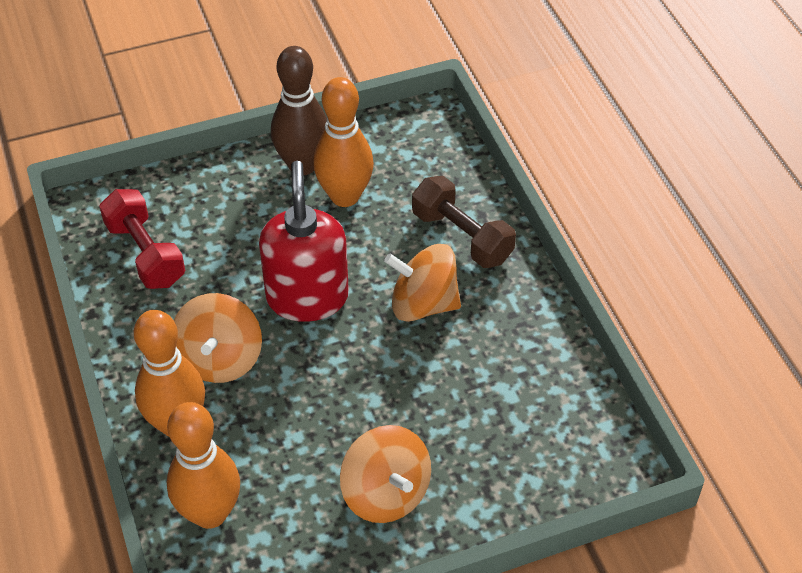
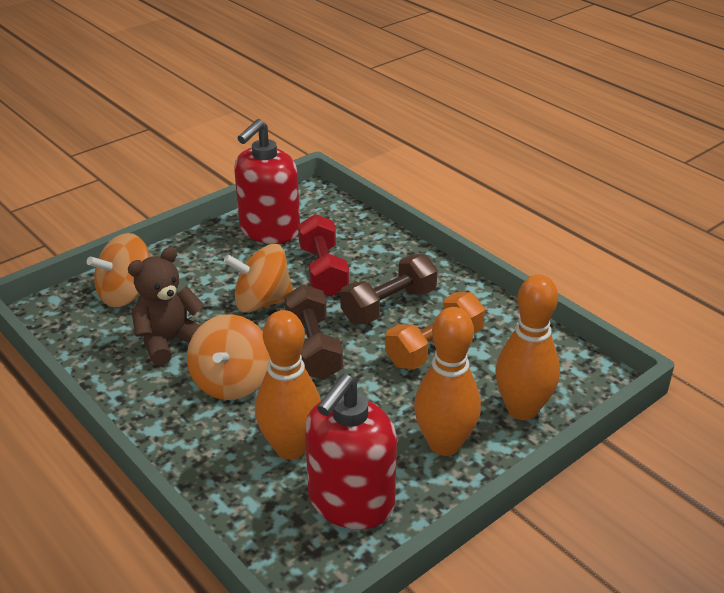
brown bowling pin: [271,46,327,175] = 1 -> none = 0
brown dumbbell: [412,176,516,268] = 1 -> [284,284,343,380] [340,254,437,324] = 2
brown teddy bear: none = 0 -> [128,247,204,366] = 1
orange dumbbell: none = 0 -> [385,292,485,369] = 1
red soap dispenser: [259,161,349,322] = 1 -> [234,119,300,244] [305,374,397,529] = 2

